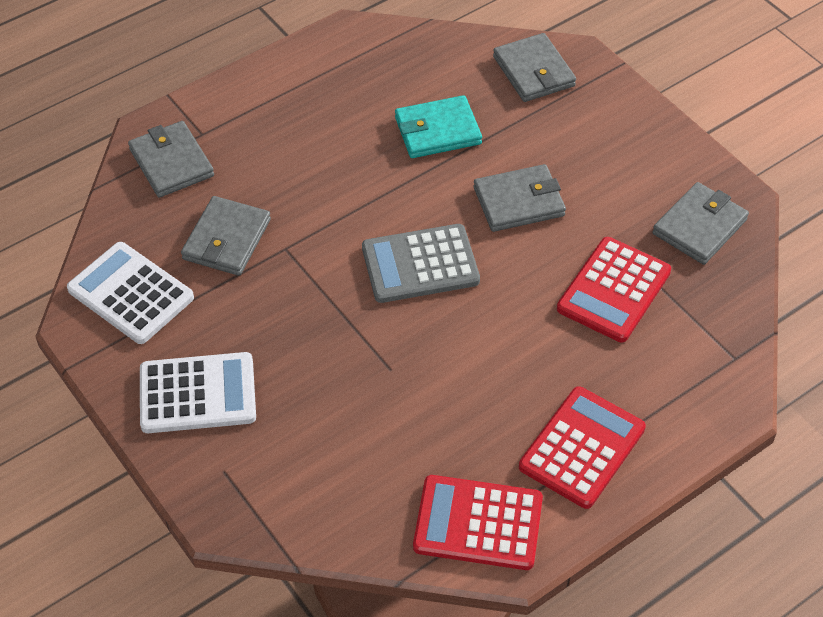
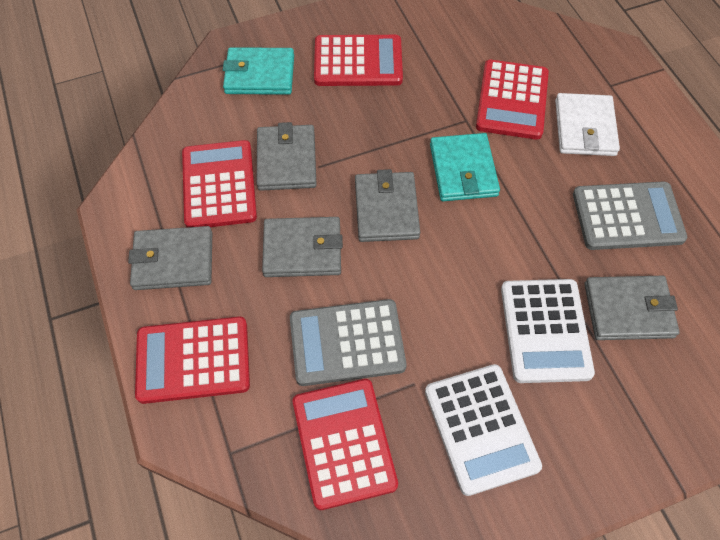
grey calculator: [362,224,480,303] = 1 -> [290,299,407,386] [573,181,687,250] = 2
red calculator: [413,475,543,570] [519,386,646,509] [557,237,671,342] = 3 -> [135,317,250,404] [182,140,257,227] [293,379,398,510] [314,35,403,86] [476,60,549,140] = 5
turquoise wallet: [395,95,482,158] = 1 -> [223,47,294,95] [430,133,500,201] = 2
white wallet: none = 0 -> [555,93,620,156] = 1

